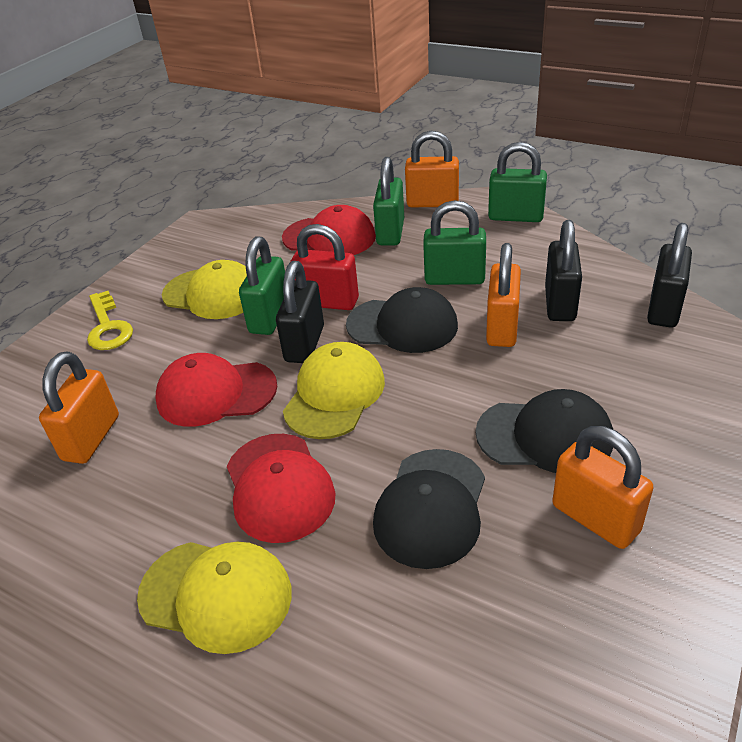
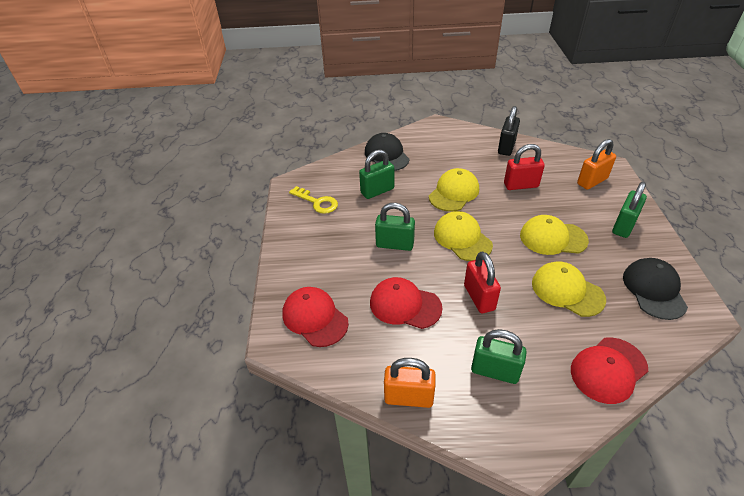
black cap: [346,287,458,353] [373,449,485,569] [476,389,613,473] = 3 -> [365,133,410,171] [623,258,688,320] = 2
black padlock: [276,261,324,363] [545,220,582,321] [647,223,692,328] = 3 -> [498,106,520,156] = 1
orange padlock: [39,352,119,464] [405,131,459,207] [486,243,521,347] [552,426,654,549] = 4 -> [384,358,436,408] [577,139,616,190] = 2
red padlock: [290,224,359,310] = 1 -> [464,251,501,313] [504,144,545,190] = 2
yellow cap: [137,542,292,654] [162,260,247,319] [283,342,385,439] = 3 -> [429,168,479,212] [434,211,493,261] [520,215,589,255] [532,261,606,317] = 4

